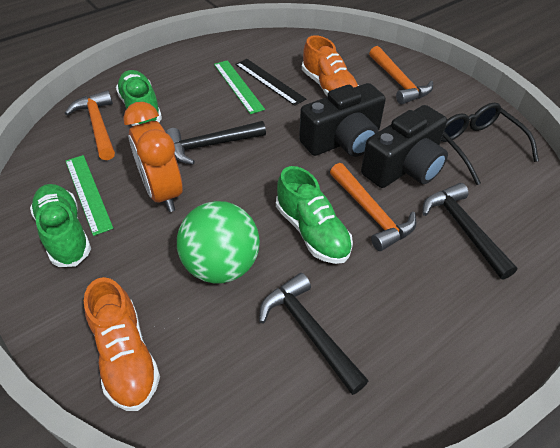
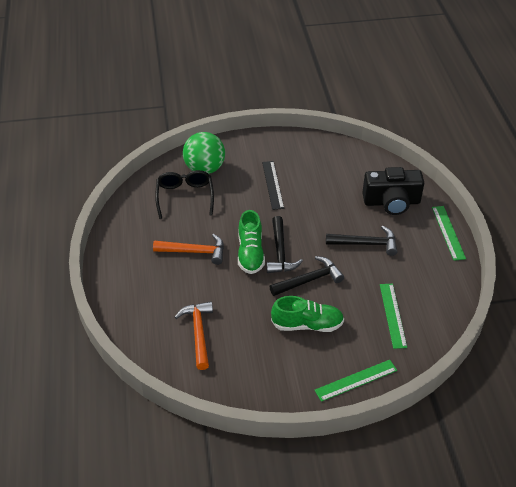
black camera: [299,83,386,157] [361,105,448,188] = 2 -> [362,167,424,215] = 1
green ruler: [66,155,113,236] [214,60,265,114] = 2 -> [314,360,397,402] [380,284,407,349] [432,206,466,261] = 3
green shoe: [30,184,91,267] [116,70,162,126] [276,166,353,264] = 3 -> [238,210,265,274] [271,296,344,332] = 2
orange clock: [123,102,183,212] = 1 -> none = 0
orange hammer: [65,90,115,160] [330,163,416,251] [369,46,433,104] = 3 -> [153,234,224,265] [175,301,213,370] = 2
orange shoe: [84,277,160,411] [302,35,359,96] = 2 -> none = 0

